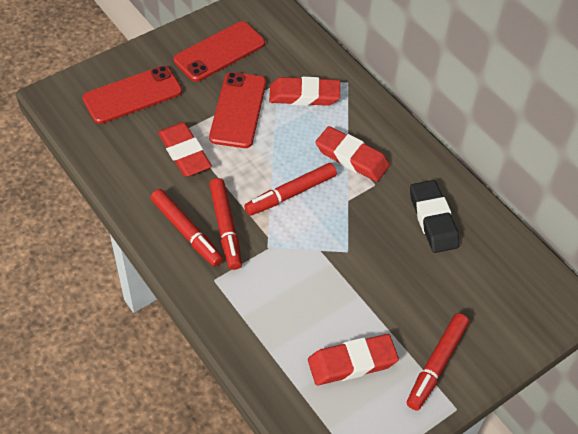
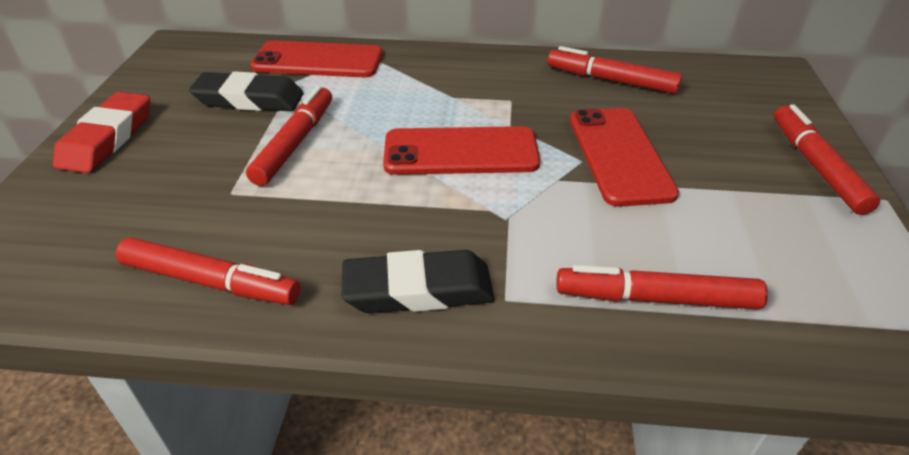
black eraser: [410,180,460,253] = 1 -> [189,71,303,111] [342,250,494,313] = 2
red eraser: [158,122,212,177] [269,76,340,106] [308,334,399,385] [316,126,390,182] = 4 -> [53,92,150,173] = 1
red marker: [150,189,223,267] [209,178,242,270] [244,163,337,216] [407,313,469,411] = 4 -> [116,237,300,305] [246,86,332,186] [547,46,682,94] [556,265,768,310] [774,104,880,215] = 5

